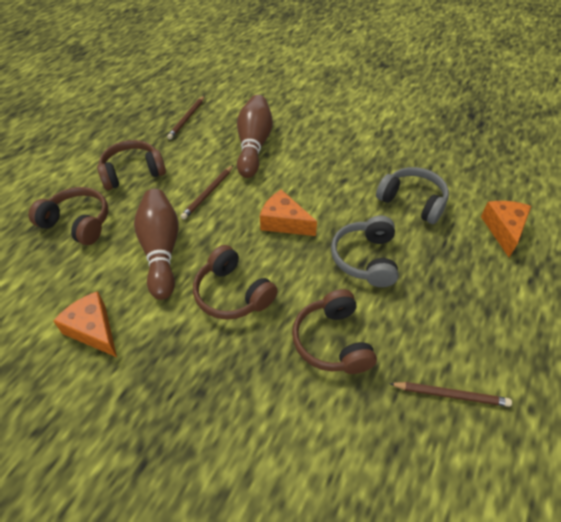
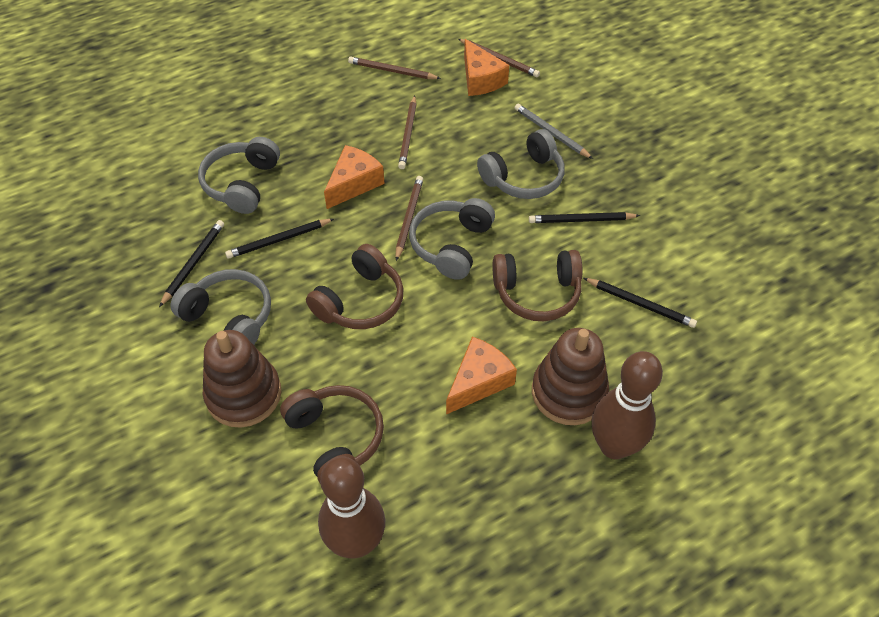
black pencil: none = 0 -> [159,220,224,307] [225,219,334,259] [529,212,640,223] [584,278,697,328] = 4
brown headphones: [28,187,108,245] [97,140,166,190] [193,245,278,320] [292,289,377,374] = 4 -> [280,385,384,483] [306,244,404,329] [493,250,583,321] = 3
brown pencil: [167,96,205,140] [181,165,233,220] [389,382,512,407] = 3 -> [348,57,441,79] [396,176,423,261] [398,95,416,169] [458,39,540,77] = 4
brown stacking toy: none = 0 -> [203,330,281,428] [532,328,609,425] = 2
grey headphones: [331,216,399,287] [376,167,449,224] = 2 -> [170,269,271,345] [198,137,280,214] [409,198,495,280] [477,129,565,199] = 4
grey pencil: none = 0 -> [515,104,593,159] = 1

